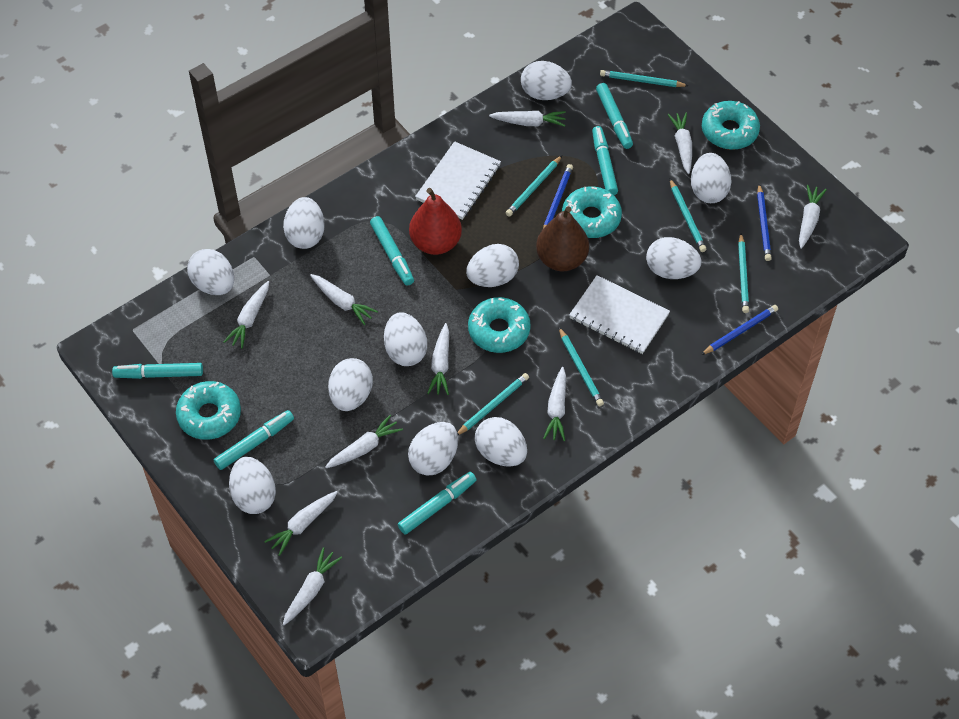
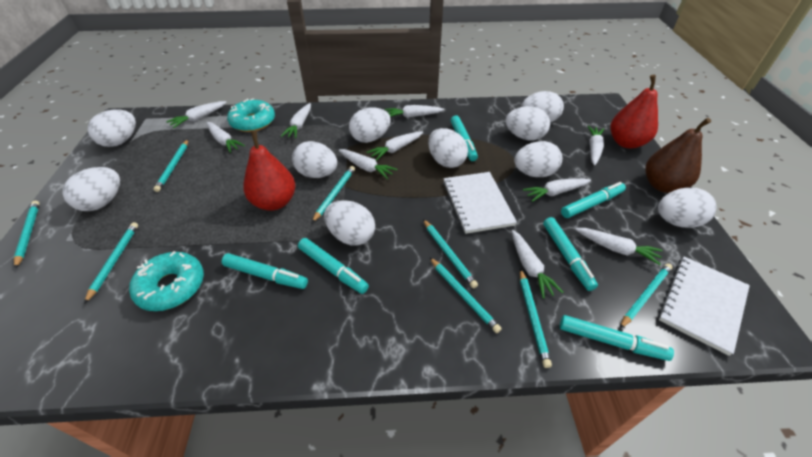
blue pencil: [543,164,573,229] [701,305,778,355] [757,184,772,261] = 3 -> none = 0
red pear: [409,188,462,255] = 1 -> [243,130,295,211] [610,75,658,149] = 2
turquoise donut: [176,381,241,440] [468,297,531,353] [562,187,622,238] [702,101,760,150] = 4 -> [129,251,204,311] [227,98,275,132] = 2
turquoise pencil: [457,373,529,435] [506,155,562,217] [559,327,604,406] [600,70,689,87] [670,179,706,252] [738,233,749,313] = 6 -> [14,201,40,269] [84,222,138,304] [153,140,188,192] [312,166,355,223] [423,219,478,289] [430,258,502,333] [520,269,552,368] [620,263,672,329] = 8
white egg: [187,249,234,295] [229,457,276,514] [283,197,325,249] [328,358,373,411] [384,312,427,366] [408,422,458,476] [466,244,519,287] [475,417,527,467] [521,61,572,100] [646,237,701,279] [691,153,732,203] = 11 -> [63,167,120,211] [88,109,136,147] [292,141,337,178] [324,200,375,246] [349,107,391,143] [428,128,468,168] [506,106,550,140] [514,141,562,177] [521,91,564,123] [658,188,716,228] = 10

